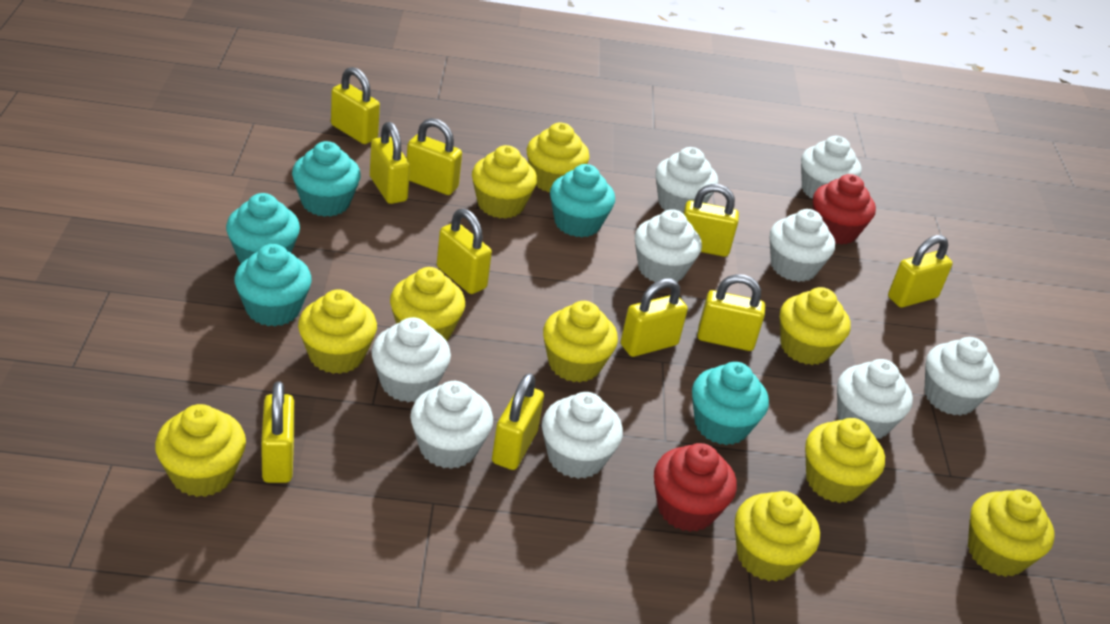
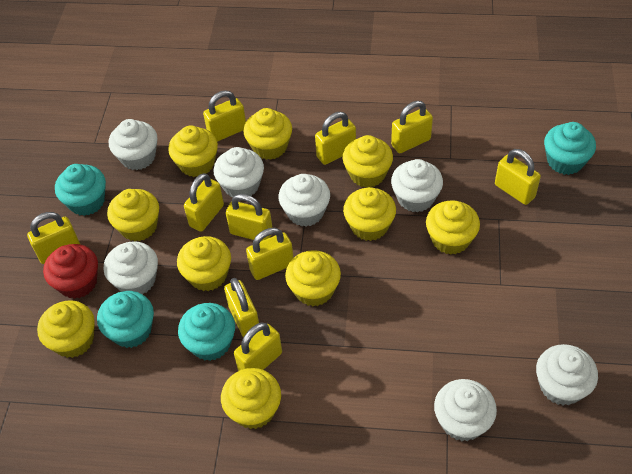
red cupcake: [654,443,737,532] [813,174,876,245] = 2 -> [43,244,98,299] = 1
turquoise cupcake: [226,193,300,263] [234,244,312,326] [292,141,361,217] [550,164,615,237] [692,362,769,445] = 5 -> [55,164,106,216] [97,291,154,348] [178,303,235,361] [544,122,596,175] = 4
white cupcake: [371,317,451,402] [410,381,493,469] [542,392,623,479] [635,209,702,282] [655,147,718,213] [769,209,835,282] [801,136,861,199] [837,359,913,439] [925,337,999,416] = 9 -> [104,241,158,294] [109,119,157,170] [214,147,264,197] [278,174,330,227] [391,159,443,212] [434,379,497,441] [536,344,598,406] = 7

